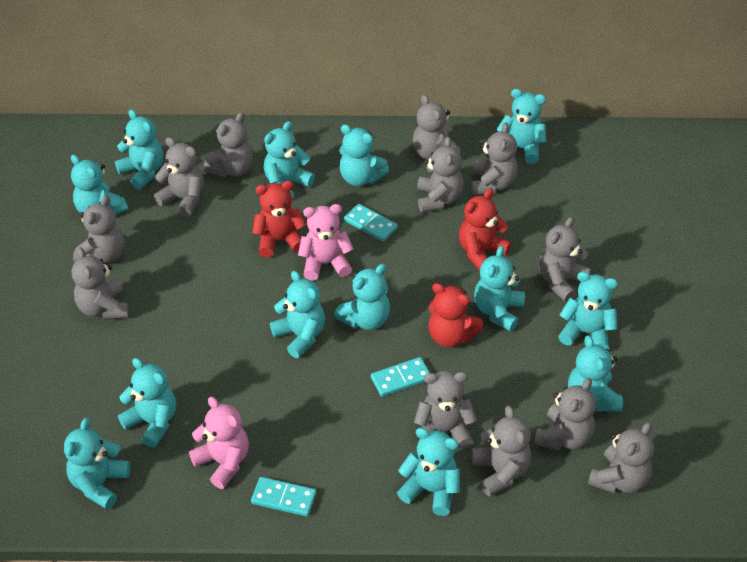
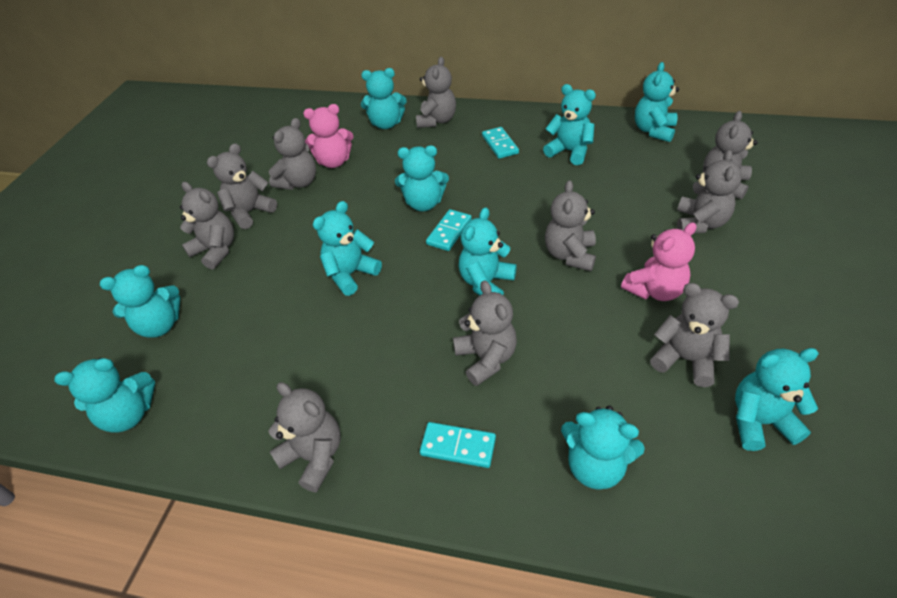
grey teddy bear: [72,247,129,320] [73,195,125,263] [154,137,204,217] [204,112,253,177] [413,95,460,160] [414,371,477,449] [417,136,464,213] [471,122,518,195] [472,406,531,497] [534,378,596,451] [539,217,591,302] [588,422,654,493] = 12 -> [180,182,234,270] [207,143,277,229] [268,118,316,190] [268,382,341,492] [416,57,456,128] [453,280,517,386] [545,180,596,271] [650,283,739,387] [677,150,742,233] [703,111,758,199] = 10
red teddy bear: [252,180,307,258] [429,283,483,347] [459,188,511,271] = 3 -> none = 0
turquoise teddy bear: [64,418,131,510] [71,154,128,215] [115,109,163,190] [118,358,176,448] [264,121,315,198] [270,271,325,358] [334,264,390,330] [339,124,389,186] [397,427,460,516] [474,246,525,331] [496,89,546,164] [558,271,618,349] [568,335,623,411] = 13 -> [54,358,155,433] [100,265,180,338] [313,201,382,296] [361,68,407,129] [395,145,449,211] [458,207,517,296] [543,84,596,165] [561,405,645,490] [635,62,679,142] [735,348,819,451] = 10

